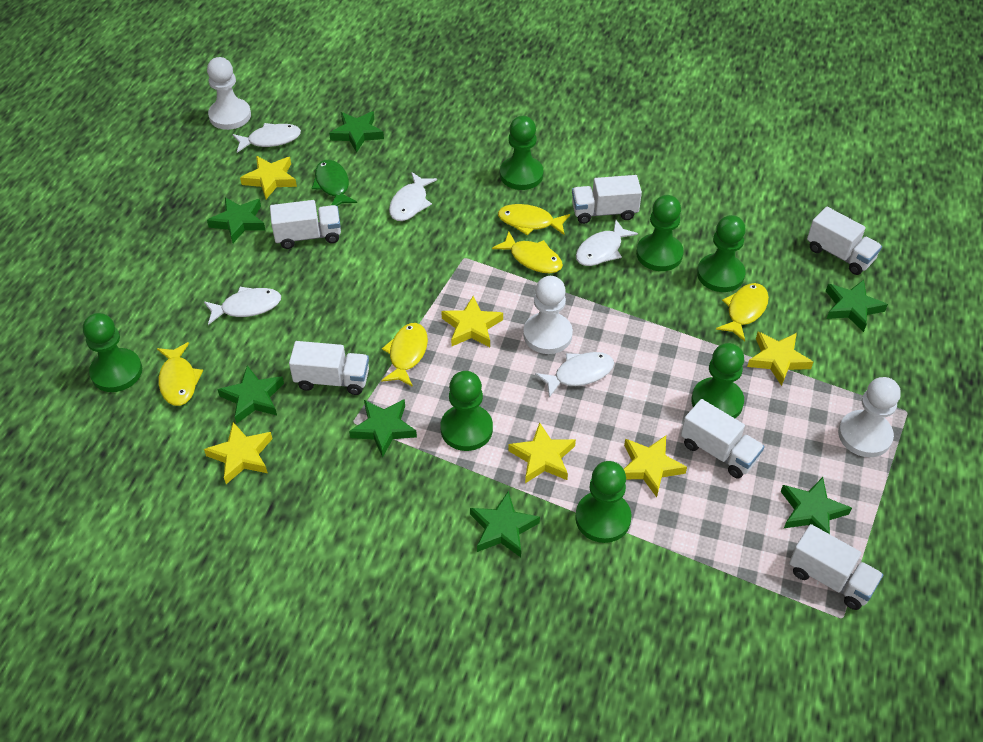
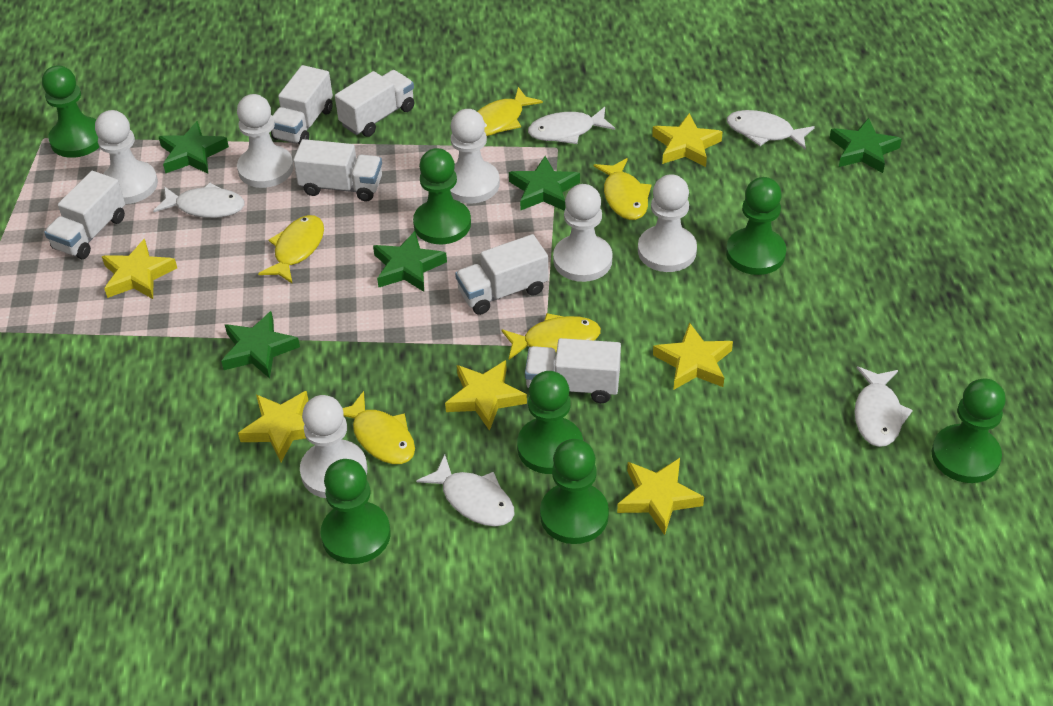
green fish: [312,160,357,206] = 1 -> none = 0
green star: [207,197,265,243] [217,366,284,424] [329,111,384,153] [349,399,417,458] [470,491,540,557] [781,477,852,534] [826,280,888,332] = 7 -> [159,121,229,174] [221,311,300,379] [373,231,447,292] [509,156,580,211] [829,118,902,173] = 5
white pawn: [207,57,251,130] [523,276,573,354] [838,377,901,457] = 3 -> [95,110,158,204] [237,94,294,188] [300,395,367,498] [450,109,500,203] [553,184,612,282] [638,174,697,272] = 6

